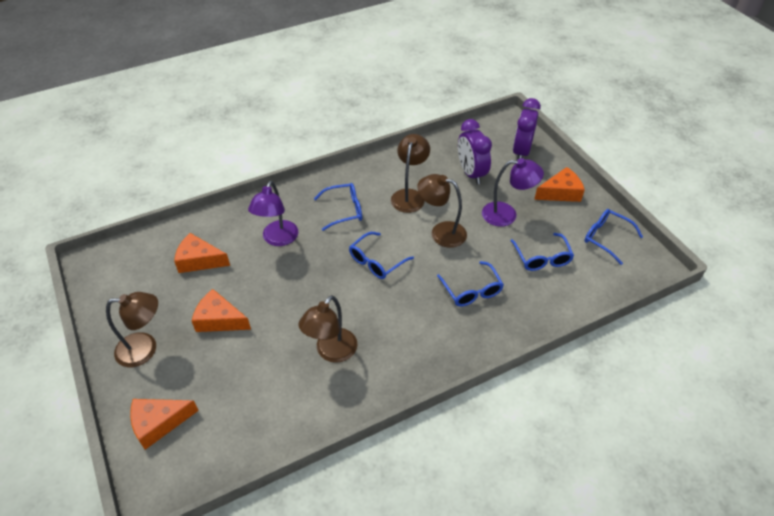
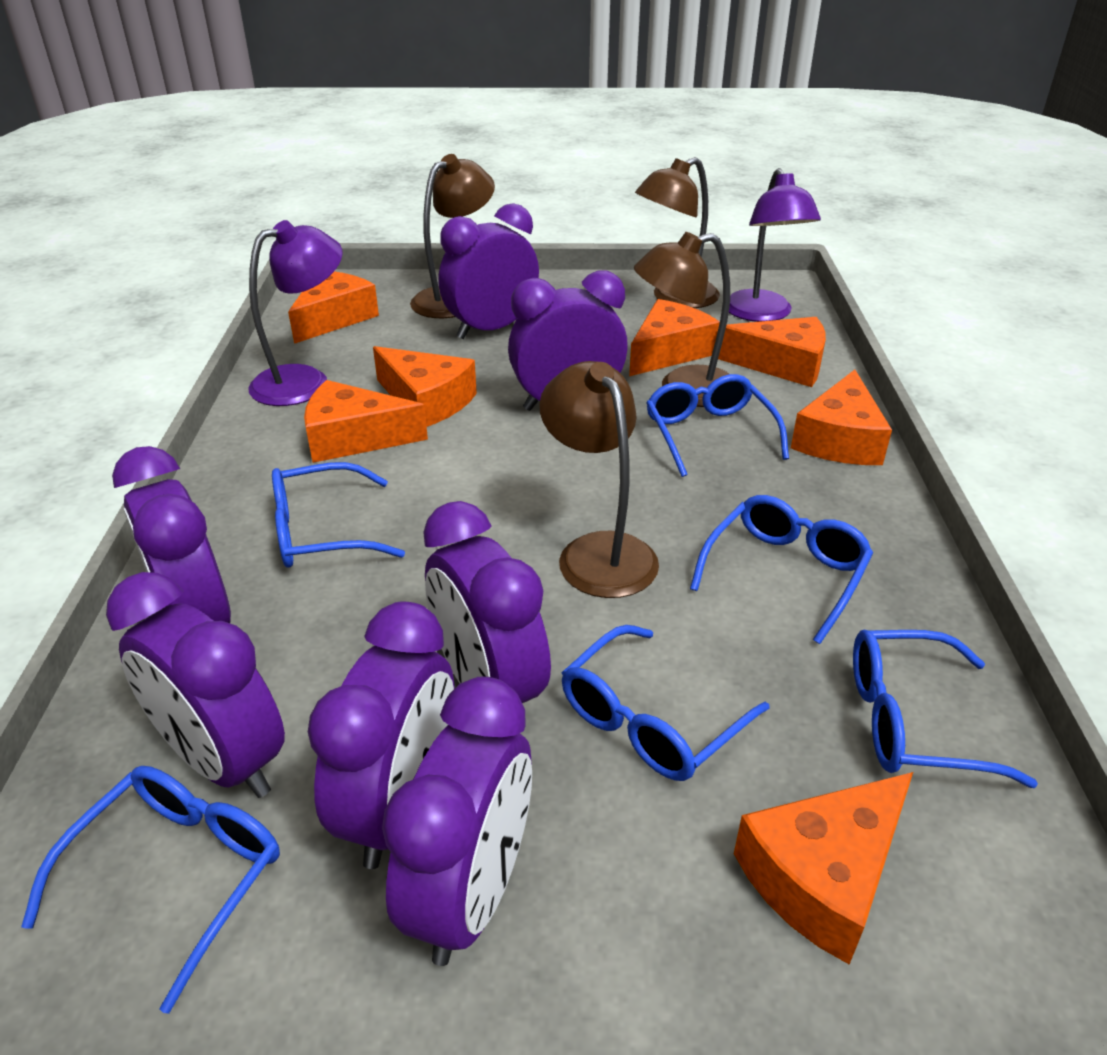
blue glasses: [314,183,362,231] [349,232,414,279] [437,261,504,306] [510,233,574,271] [584,209,643,265] = 5 -> [21,766,280,1014] [272,462,405,568] [561,625,770,781] [646,374,789,477] [690,495,873,644] [853,630,1038,788] = 6
orange cheese: [130,399,199,450] [174,233,230,273] [192,289,251,332] [534,167,585,202] = 4 -> [288,271,379,344] [304,380,428,463] [373,346,477,427] [629,299,720,376] [718,317,826,387] [734,772,913,965] [791,370,892,465] = 7
purple clock: [458,119,492,185] [513,98,541,159] = 2 -> [106,572,285,798] [112,446,231,623] [308,601,455,869] [382,676,532,966] [423,501,551,703] [438,203,539,339] [508,271,628,411] = 7

